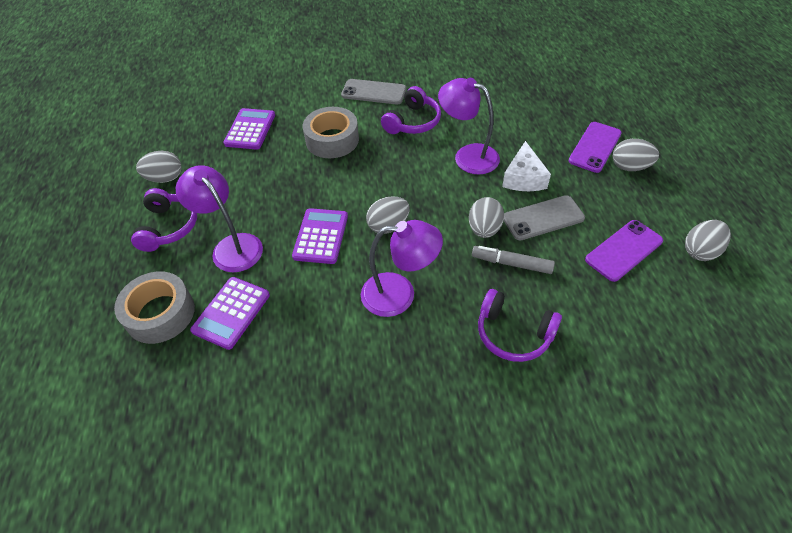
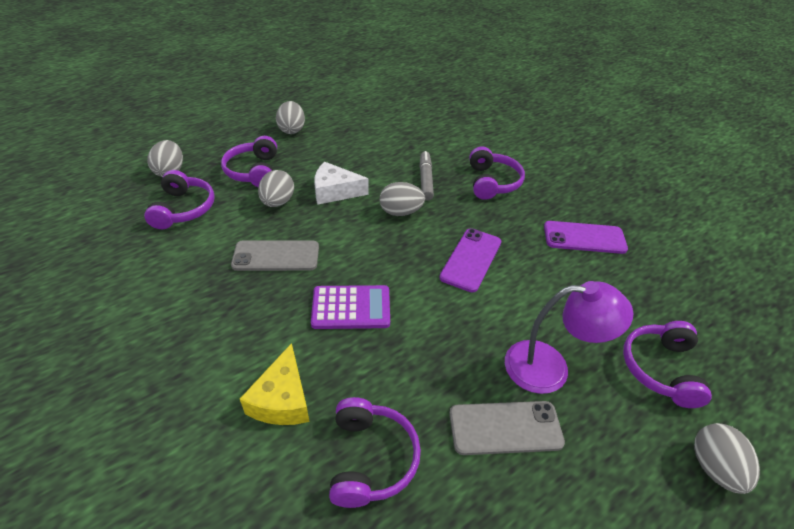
grey tape: [114,271,195,344] [303,107,359,158] = 2 -> none = 0
purple calculator: [190,277,270,350] [223,108,275,150] [292,208,348,264] = 3 -> [311,285,390,329] = 1
purple headphones: [131,188,197,252] [381,86,441,134] [478,289,562,362] = 3 -> [144,170,215,229] [221,136,277,187] [329,397,421,508] [469,146,525,200] [623,321,712,408] = 5
purple lamp: [176,165,263,272] [361,220,443,317] [438,78,500,175] = 3 -> [505,281,633,394] = 1
yellow cheese: none = 0 -> [240,343,310,425] = 1

